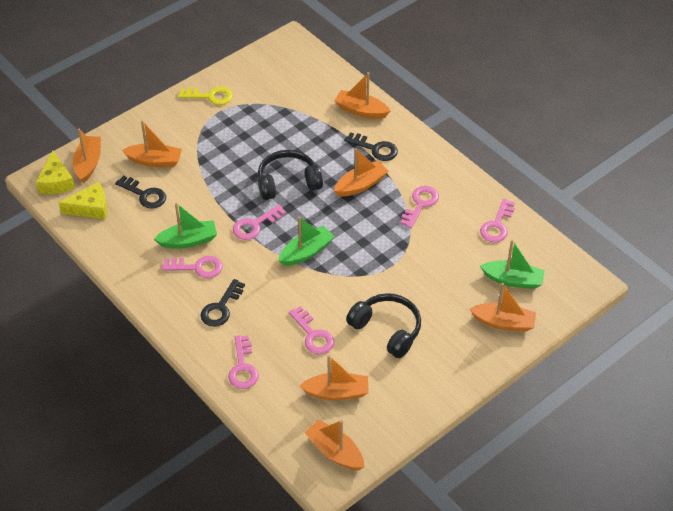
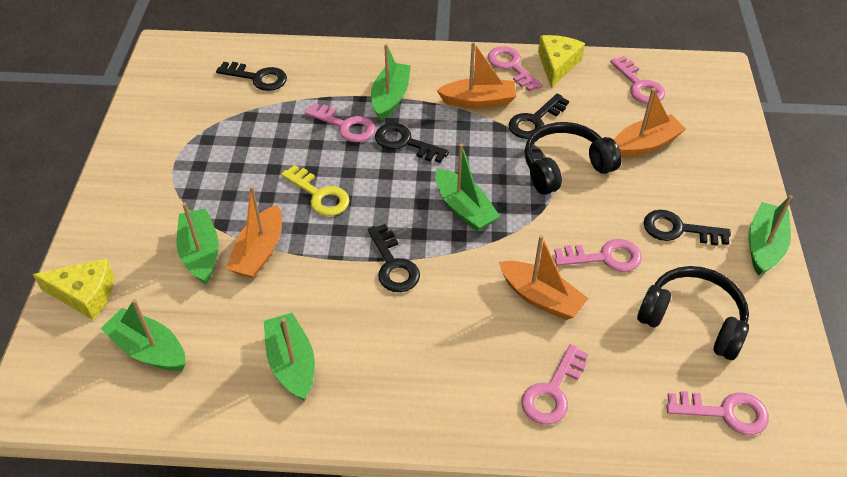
black key: [115,176,166,209] [201,279,245,327] [344,132,398,161] = 3 -> [216,62,287,91] [368,224,420,292] [375,123,449,163] [509,93,569,139] [643,210,731,246] = 5
green boat: [154,203,217,248] [278,216,334,266] [480,240,545,289] = 3 -> [101,299,186,371] [176,202,219,284] [264,313,315,401] [371,44,411,121] [435,143,500,231] [748,195,793,276] = 6
orange boat: [73,129,101,183] [122,120,182,167] [299,355,369,400] [304,419,364,470] [334,72,390,119] [334,148,388,197] [470,283,536,331] = 7 -> [226,186,282,279] [436,42,517,109] [499,235,588,320] [614,88,686,158] = 4

